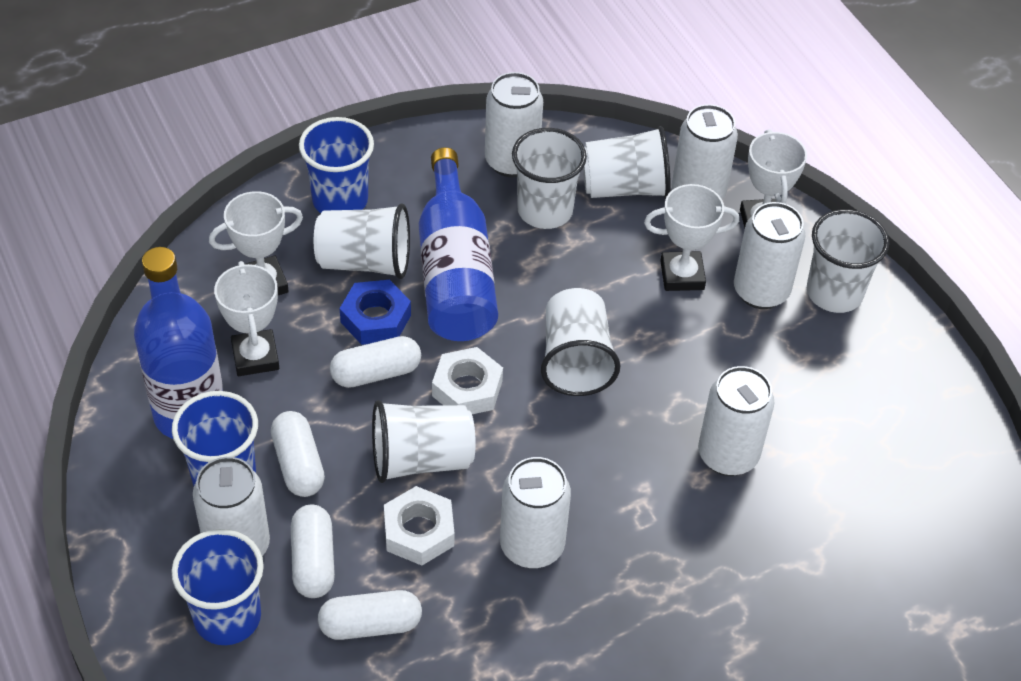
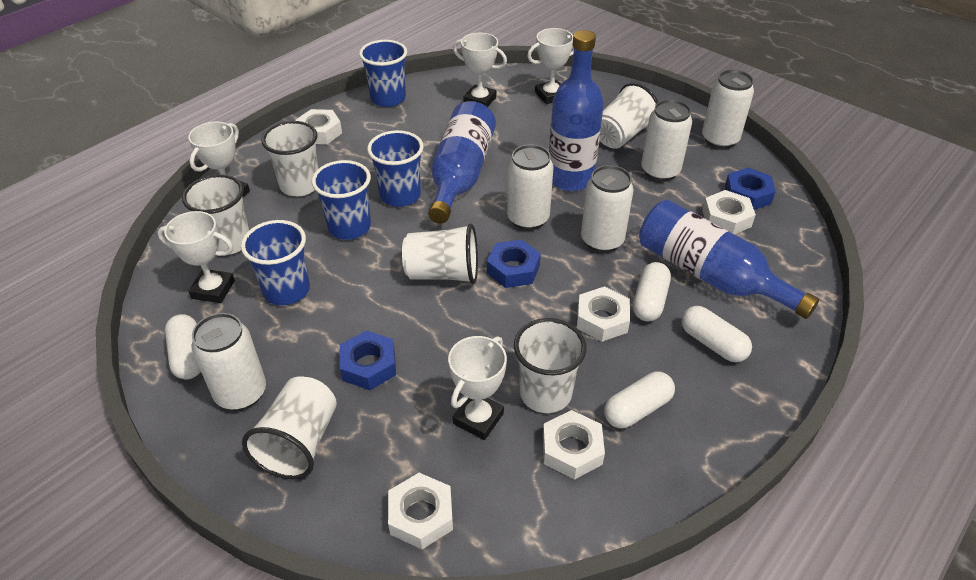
blue bottle: [134,247,223,439] [419,147,498,341] = 2 -> [428,101,496,224] [549,30,604,191] [639,200,819,319] = 3
blue cup: [171,529,264,645] [172,391,258,486] [299,117,374,213] = 3 -> [241,220,310,305] [312,160,371,240] [359,40,407,107] [367,130,423,207] = 4
blue nut: [340,280,411,345] = 1 -> [340,331,396,390] [487,239,541,288] [725,168,776,210] = 3
white can: [193,457,270,556] [485,72,543,177] [500,457,571,569] [672,104,738,200] [698,366,774,476] [734,202,806,309] = 6 -> [191,313,266,411] [507,144,553,230] [581,165,634,253] [641,99,692,182] [702,70,754,149] = 5
white nut: [384,486,454,565] [432,347,503,414] = 2 -> [296,109,342,144] [388,473,453,549] [543,410,605,480] [577,286,630,342] [702,190,756,235] = 5
white trophy: [209,191,303,295] [214,261,279,376] [644,184,739,291] [740,129,807,228] = 4 -> [157,211,235,303] [188,121,250,197] [448,336,507,440] [453,33,507,107] [527,28,574,104] = 5

